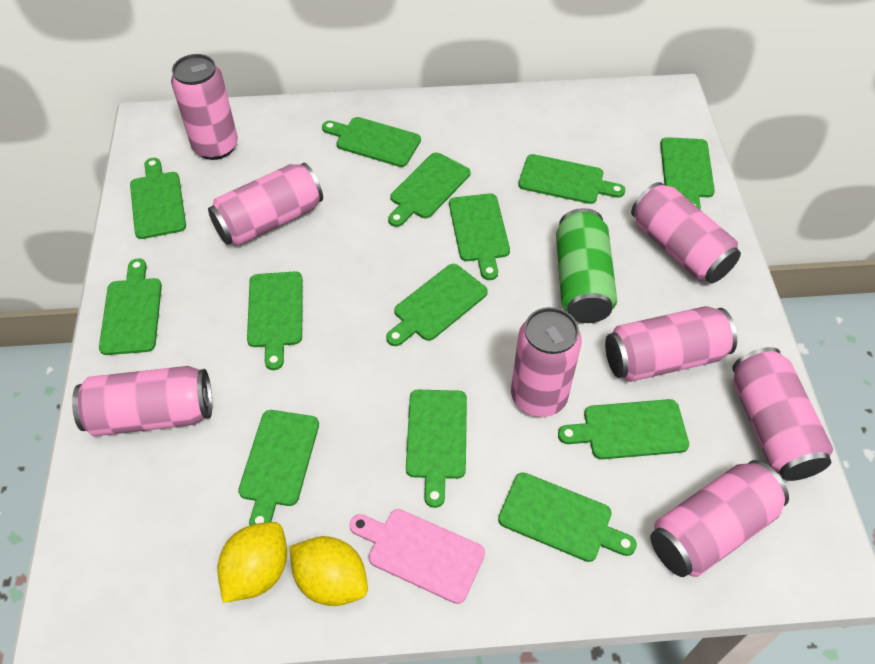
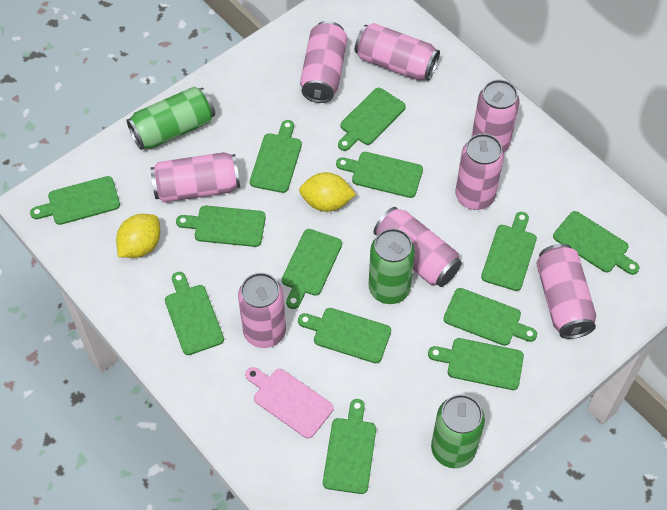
green can: [556,208,617,323] = 1 -> [127,87,215,150] [369,228,415,304] [431,394,485,468] = 3

